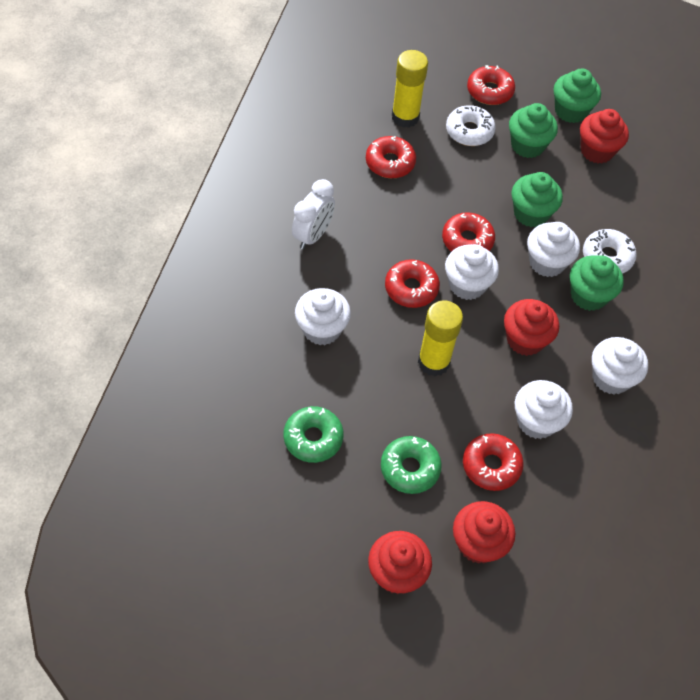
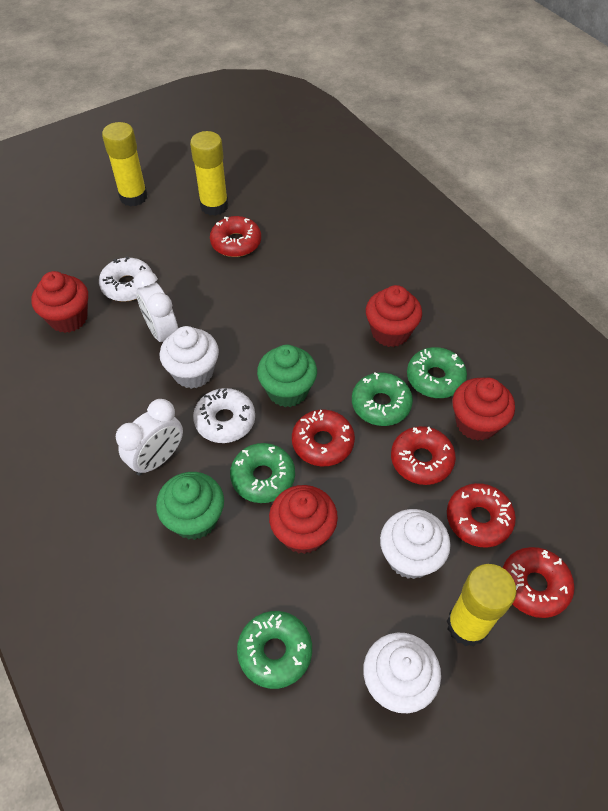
green cupcake: [509,103,558,158] [511,172,563,227] [553,69,601,123] [570,255,624,311] = 4 -> [156,472,224,540] [257,345,317,407] = 2
green donut: [283,406,343,463] [381,436,442,494] = 2 -> [230,443,295,503] [237,611,312,689] [352,372,413,426] [407,347,467,398] = 4
white clock: [292,179,335,249] = 1 -> [116,399,183,476] [134,270,178,342] = 2
white cupcake: [295,288,351,345] [445,244,499,300] [515,380,573,439] [527,222,580,277] [592,337,648,395] = 5 -> [160,326,219,389] [363,633,441,713] [380,509,451,579] = 3
yellow glue stick: [392,50,428,128] [418,301,463,376] = 2 -> [102,122,148,207] [190,131,229,216] [447,564,517,646] = 3

